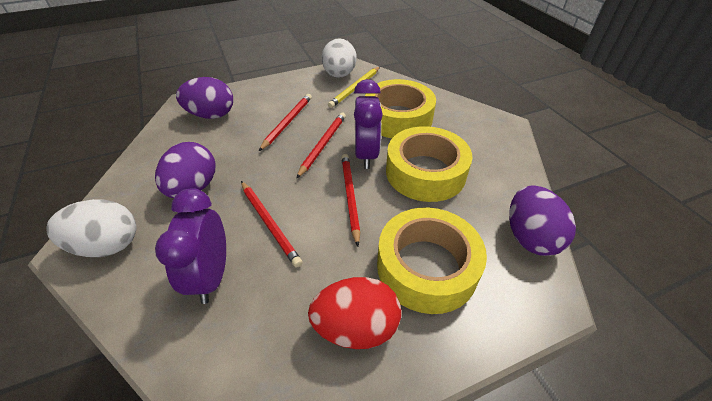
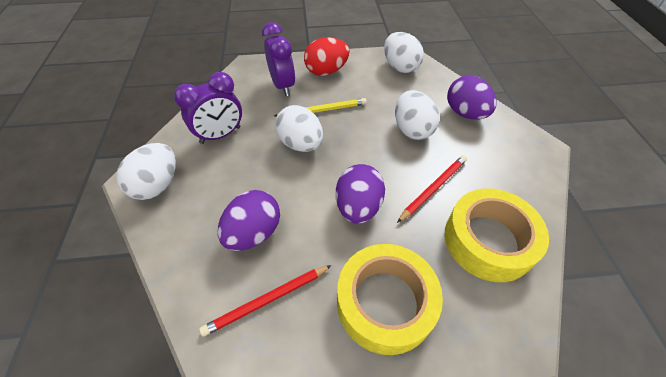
red pencil: [241,181,303,268] [259,94,312,151] [296,112,346,179] [341,154,360,246] = 4 -> [199,265,332,336] [397,155,467,223] = 2
white egg: [46,199,136,257] [322,38,357,78] = 2 -> [116,143,176,200] [275,105,323,152] [384,32,424,73] [395,90,440,140] = 4
yellow tape: [365,79,436,138] [377,207,487,314] [386,126,472,202] = 3 -> [337,244,443,355] [445,188,549,282] = 2

